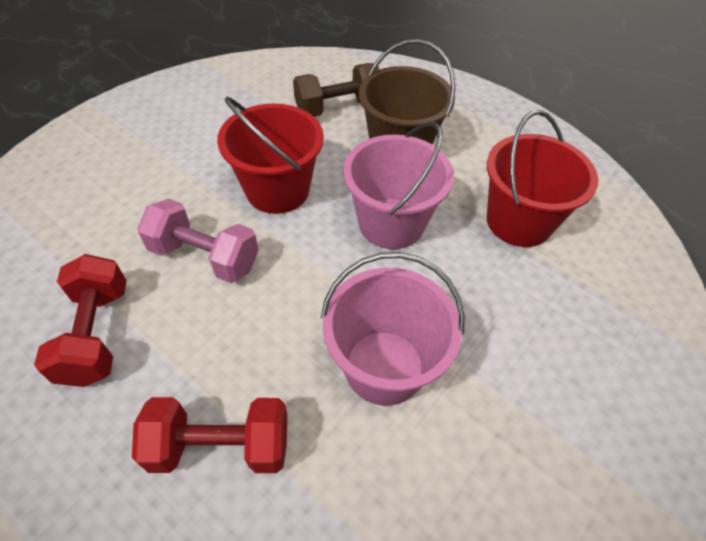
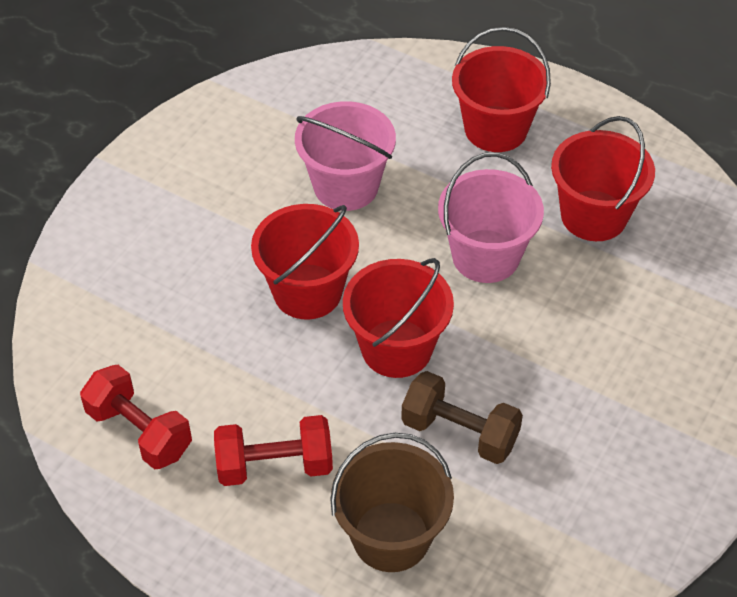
pink dumbbell: [137,199,258,283] = 1 -> none = 0
red bucket: [217,97,324,214] [487,110,598,247] = 2 -> [251,204,359,320] [343,258,454,378] [452,27,551,152] [551,116,655,241] = 4

